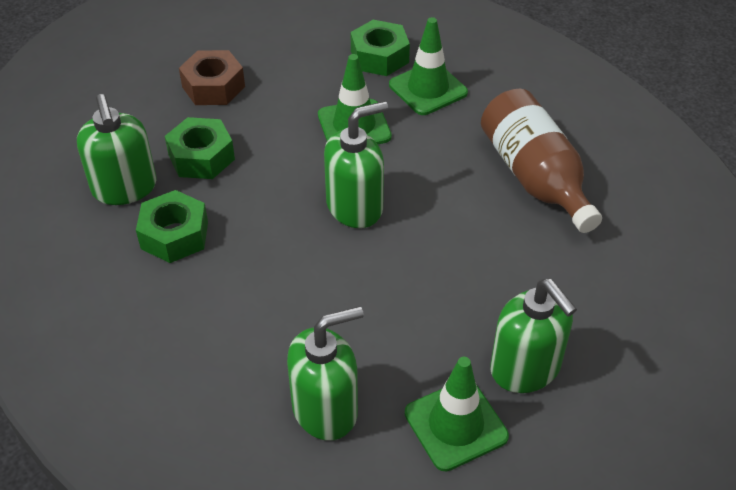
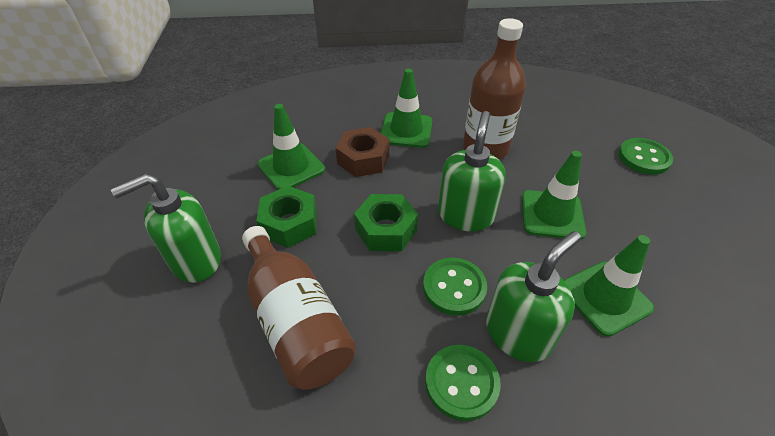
brown bottle: [481,89,602,233] = 1 -> [242,226,356,390] [463,18,526,159] = 2
green button: none = 0 -> [423,258,487,316] [425,345,501,421] [618,138,673,175] = 3
green nut: [136,190,208,263] [165,117,235,179] [351,20,410,76] = 3 -> [257,186,317,248] [354,194,418,251] = 2
green soap dispenser: [77,94,157,205] [287,306,364,441] [324,101,388,228] [490,279,577,393] = 4 -> [111,173,221,283] [438,111,506,231] [486,231,581,362] = 3
green traffic cone: [318,54,392,144] [389,17,468,115] [405,357,509,471] = 3 -> [258,104,325,190] [381,69,432,148] [522,151,586,240] [564,235,654,337] = 4

